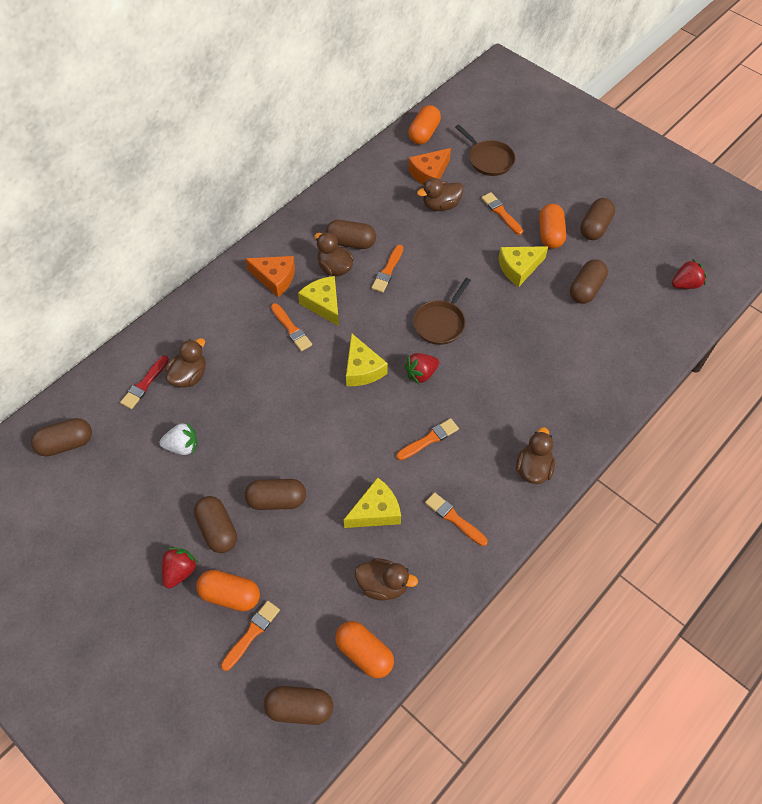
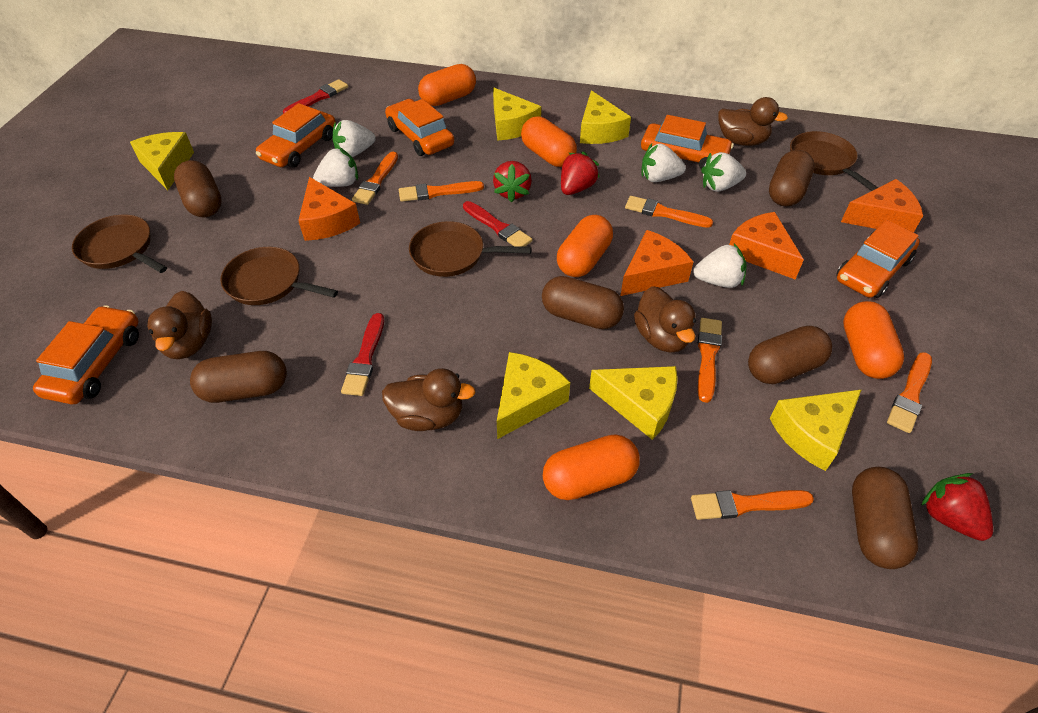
brown capsule: [31,418,92,456] [194,496,237,553] [245,479,306,510] [264,686,333,725] [325,220,376,249] [570,259,608,304] [580,198,615,240] = 7 -> [174,160,222,218] [190,351,287,403] [542,276,624,329] [748,326,832,384] [769,150,814,207] [852,467,918,569] = 6
brown duck: [166,338,206,388] [315,232,354,276] [355,558,418,600] [417,178,464,211] [516,427,555,484] = 5 -> [147,291,212,359] [382,368,476,431] [634,286,696,352] [718,97,788,146] = 4
brown pan: [413,278,471,345] [455,125,516,176] = 2 -> [72,215,167,273] [220,247,338,305] [409,221,531,277] [790,131,878,191] = 4
orange capsule: [196,570,260,611] [335,621,394,678] [408,105,441,145] [539,204,566,249] = 4 -> [418,64,476,106] [521,116,577,167] [543,434,640,500] [557,215,613,277] [843,301,904,379] = 5
orange car: none = 0 -> [33,305,139,404] [256,103,336,168] [385,99,454,156] [641,115,734,169] [836,220,920,298] = 5
orange cheese: [245,256,295,297] [408,148,451,185] = 2 -> [298,177,360,241] [621,230,693,296] [729,212,804,279] [841,179,923,233] = 4
red brush: [120,355,169,409] = 1 -> [283,79,348,114] [341,313,384,396] [463,201,532,247] = 3
white strawberry: [159,422,197,455] = 1 -> [313,147,358,187] [332,120,376,157] [641,144,686,182] [693,244,746,288] [701,152,746,192] = 5
yellow cheese: [298,276,339,326] [344,477,401,528] [346,333,388,386] [498,246,548,287] = 4 -> [130,132,194,190] [493,88,541,141] [497,352,570,439] [580,91,631,144] [589,366,678,440] [770,389,862,471] = 6

